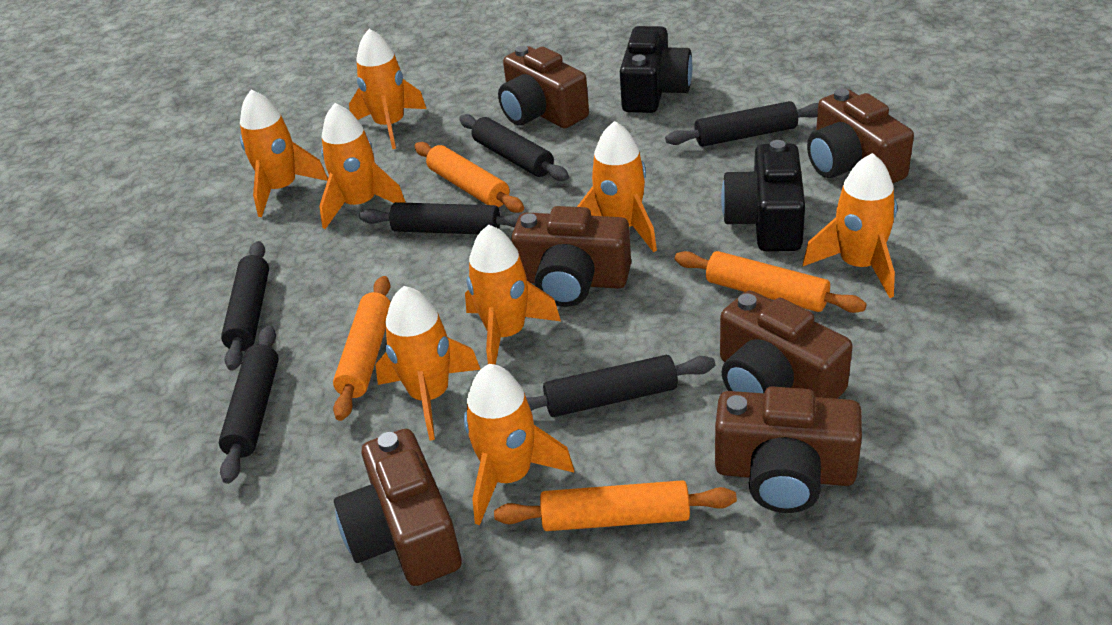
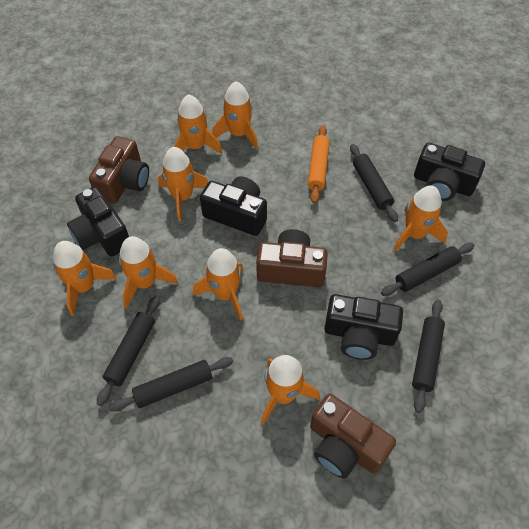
black camera: [620,26,693,113] [721,140,805,251] = 2 -> [67,187,129,257] [200,176,267,236] [324,294,403,360] [414,143,485,201] = 4
black rolling pin: [219,326,279,484] [221,241,269,370] [359,202,522,234] [459,114,569,181] [526,355,715,417] [665,101,818,147] = 6 -> [97,296,159,406] [109,357,233,412] [350,144,398,222] [381,243,475,296] [412,300,445,413] = 5
brown camera: [334,429,462,586] [498,46,589,128] [511,206,631,307] [715,386,862,513] [720,290,853,399] [807,89,914,183] = 6 -> [89,136,149,203] [256,229,328,287] [310,394,396,479] = 3
orange rolling pin: [333,276,391,421] [415,142,524,213] [494,480,737,531] [675,251,867,313] = 4 -> [308,125,330,204] = 1

